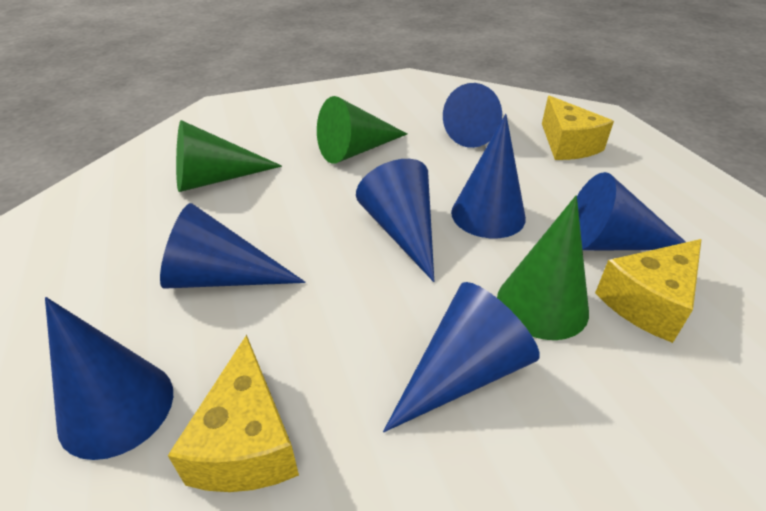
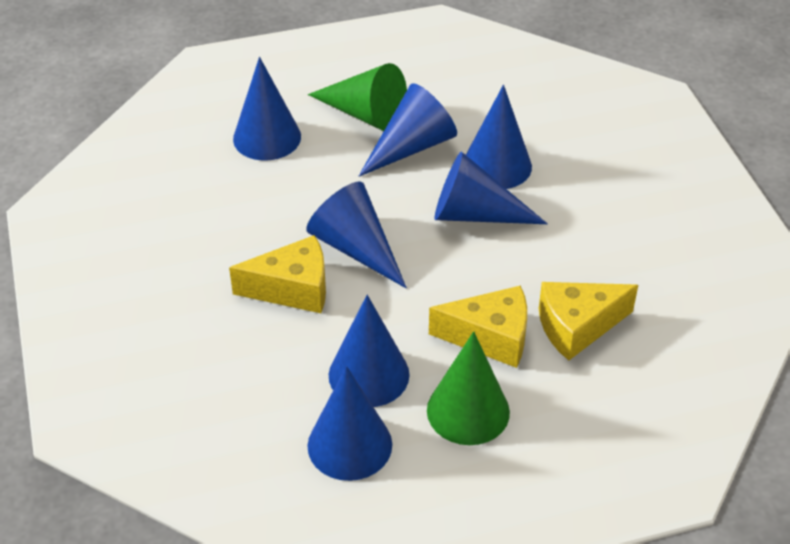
green cone: [176,120,282,192] [317,96,407,164] [497,196,589,340] = 3 -> [308,63,407,131] [427,331,510,445] = 2

